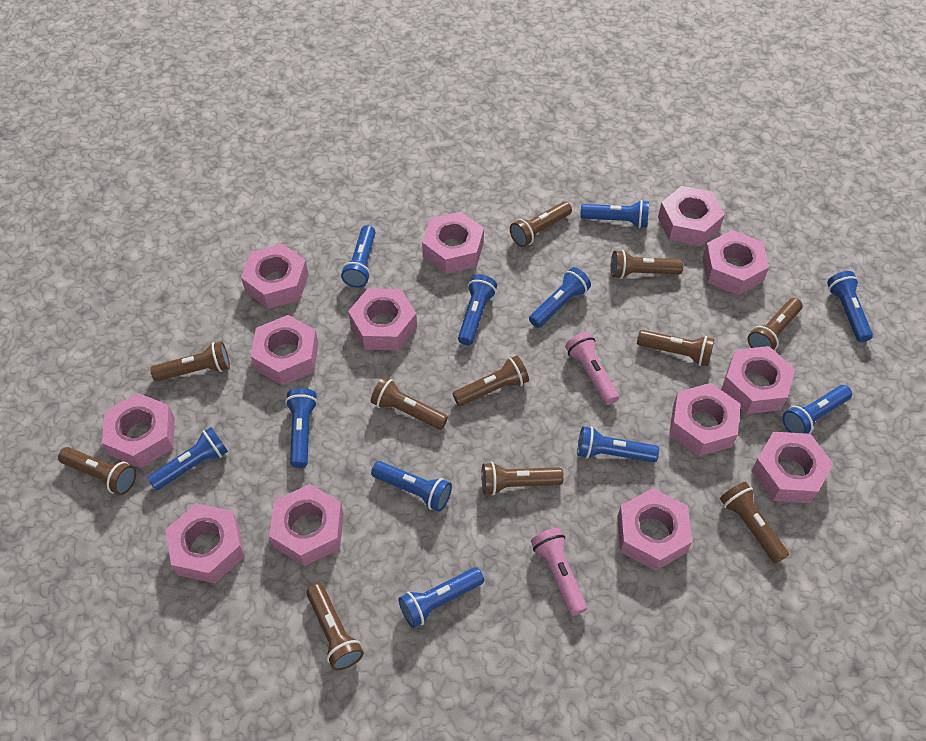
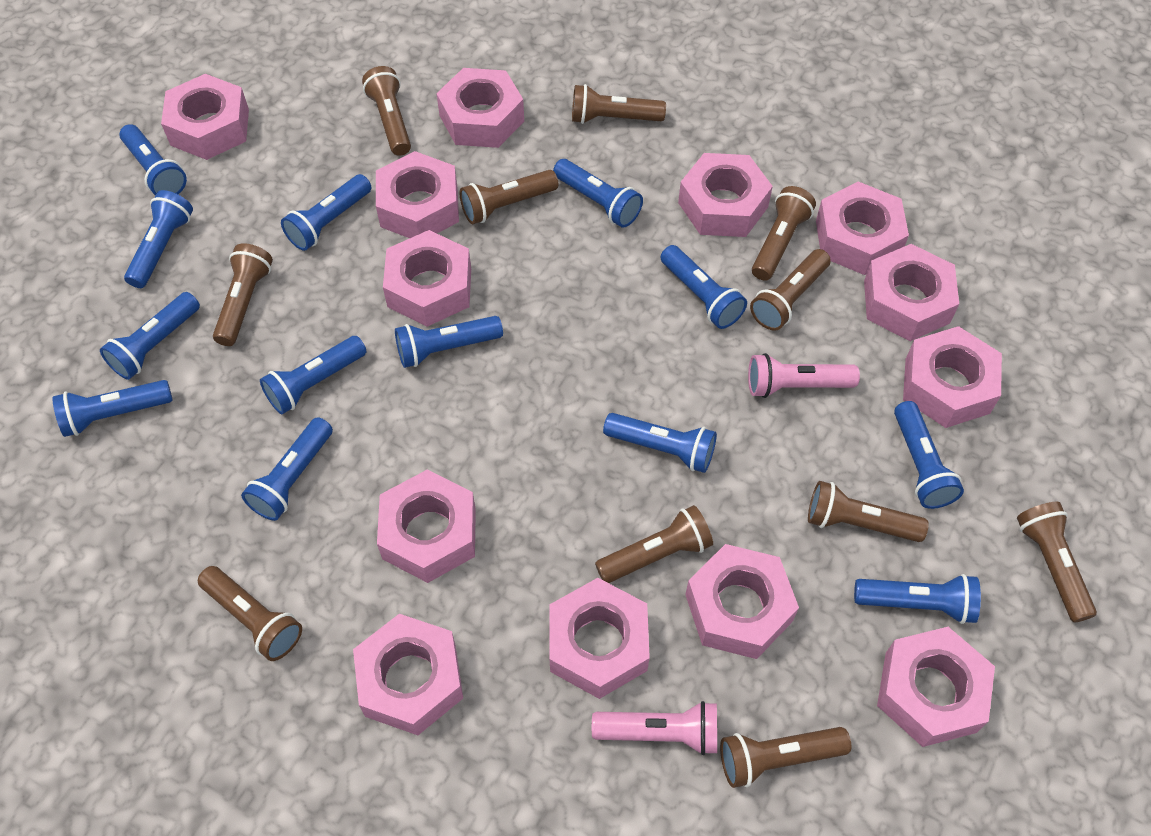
blue flashlight: [147,427,228,490] [285,388,317,468] [341,225,376,288] [371,461,452,512] [398,567,484,628] [458,274,497,345] [529,267,591,328] [577,426,659,462] [580,200,649,228] [782,385,852,434] [827,271,873,342] = 11 -> [52,380,173,437] [100,292,200,380] [119,124,187,196] [124,190,193,288] [241,417,333,521] [260,336,367,414] [281,174,371,251] [395,316,503,368] [553,159,643,228] [603,413,717,473] [660,245,747,329] [854,574,981,624] [894,401,964,509] = 13

